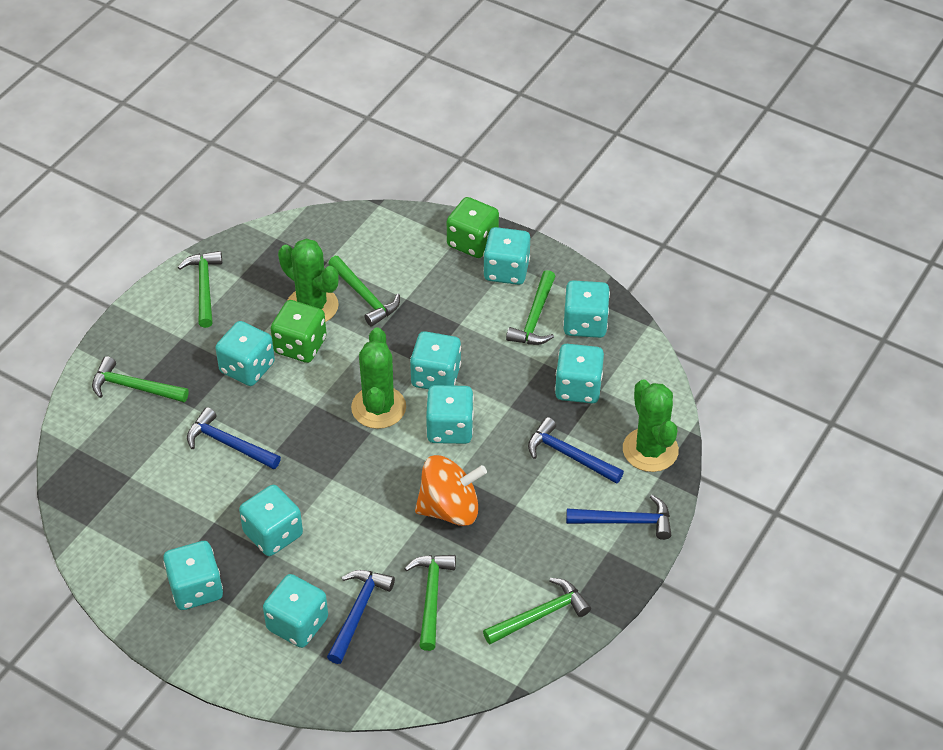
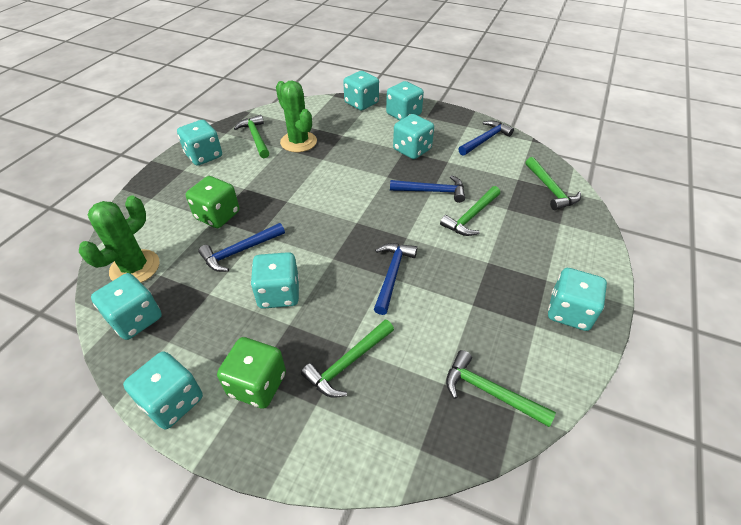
green cactus: [278,239,339,322] [351,328,406,429] [623,379,679,472] = 3 -> [79,196,160,283] [276,81,317,152] = 2
green hammer: [92,356,189,402] [178,251,222,328] [328,256,400,326] [404,555,456,651] [483,578,591,644] [506,270,556,345] = 6 -> [234,115,269,158] [301,320,394,398] [440,186,500,236] [446,350,556,427] [525,157,581,210] = 5
orange spinning top: [415,455,487,526] = 1 -> none = 0
turquoise dice: [163,541,223,610] [215,321,275,386] [239,485,303,556] [263,574,328,648] [410,331,461,389] [426,385,474,444] [483,227,530,285] [555,344,604,403] [563,280,610,338] = 9 -> [91,273,162,340] [123,351,203,429] [177,120,222,166] [251,252,299,309] [343,71,379,111] [386,81,424,120] [393,114,434,159] [548,268,607,331] = 8

